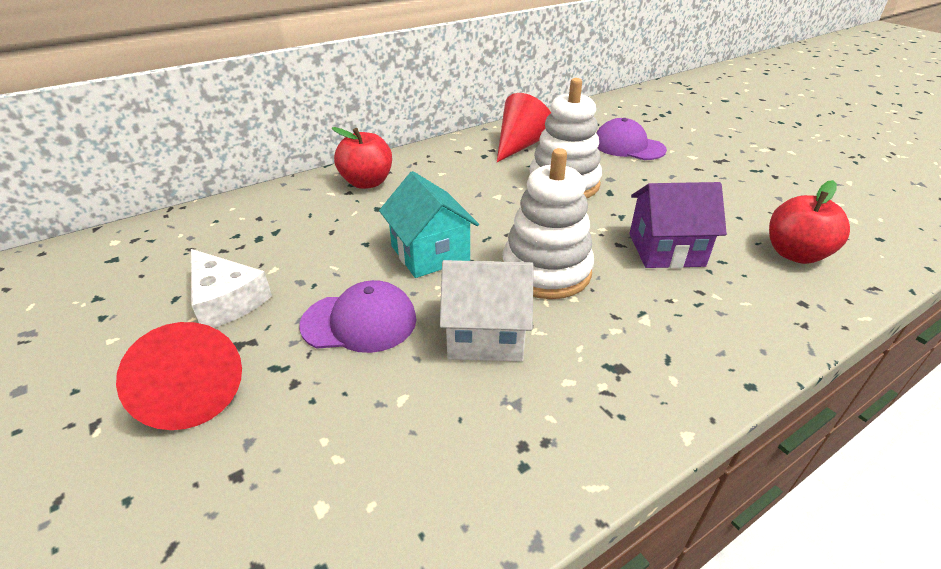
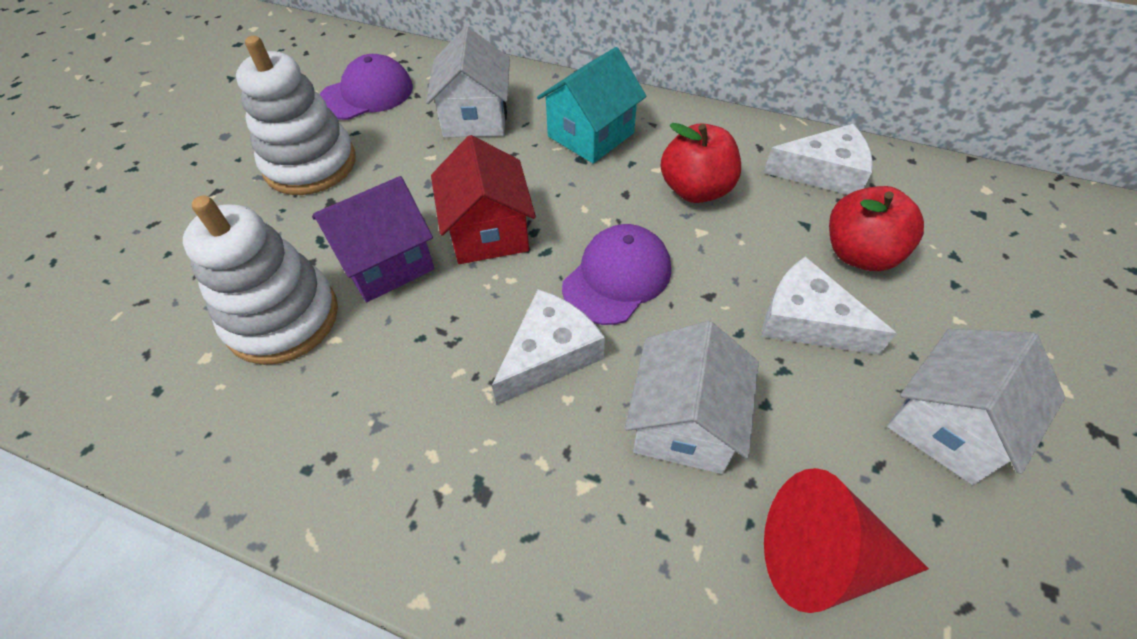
red cone: [116,322,242,430] [497,93,551,162] = 2 -> [764,468,929,613] = 1
red house: none = 0 -> [431,135,536,264] = 1
white cheese: [191,249,272,328] = 1 -> [492,289,605,405] [761,256,897,355] [764,124,873,195] = 3
white house: [440,260,534,362] = 1 -> [426,26,510,138] [625,321,759,474] [887,329,1065,485] = 3

